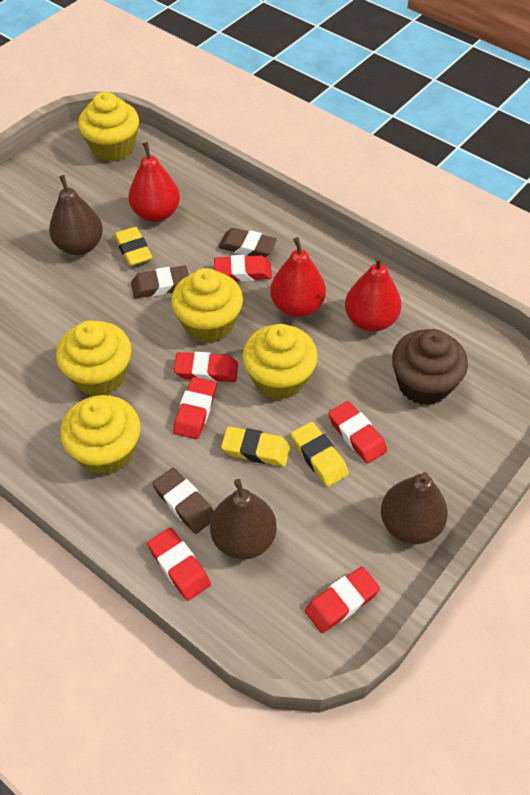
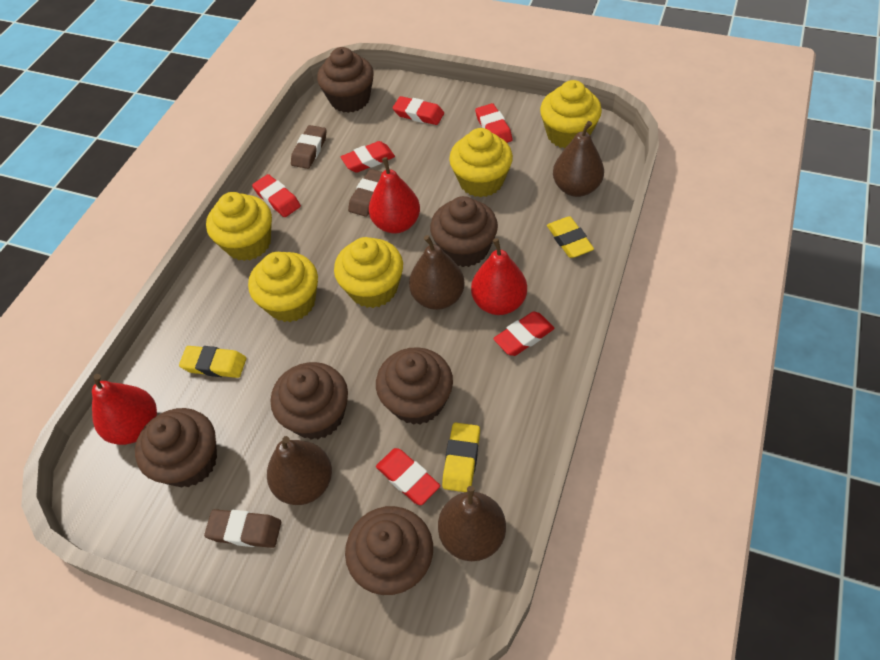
brown cupcake: [392,329,468,405] = 1 -> [135,408,217,487] [271,362,348,440] [317,47,374,113] [345,506,433,595] [376,347,453,425] [430,196,498,267] = 6
brown pear: [49,175,103,255] [210,479,277,560] [381,472,448,544] = 3 -> [267,436,332,505] [409,235,465,310] [438,486,506,561] [553,121,604,197] = 4

